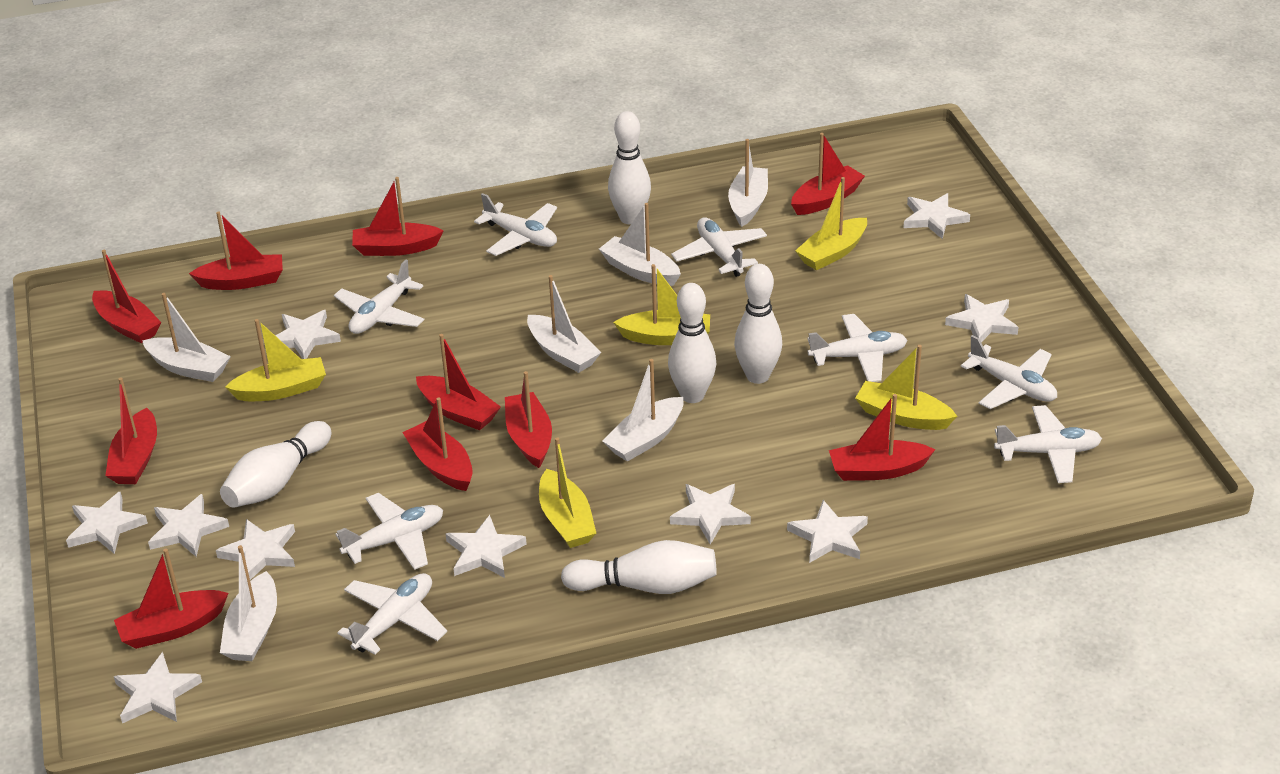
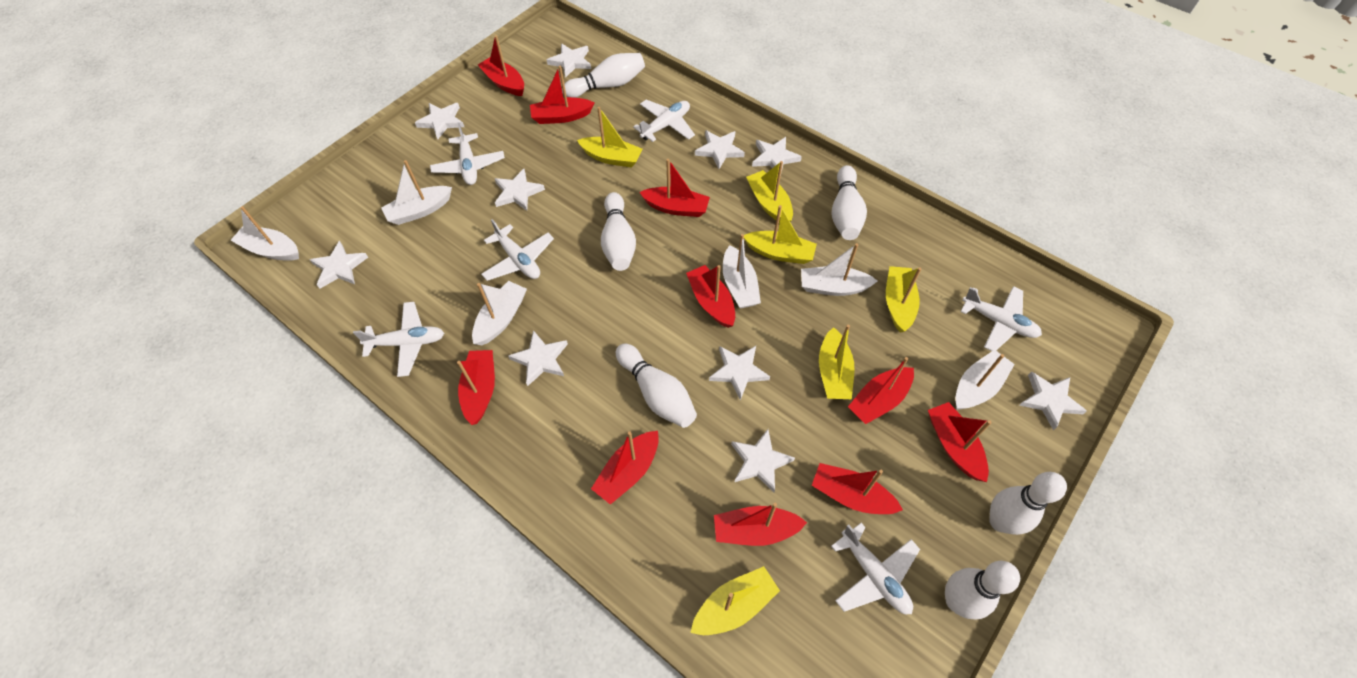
white bowling pin: [220,421,331,508] [561,540,717,594] [608,111,651,225] [668,283,717,403] [734,264,782,384] = 5 -> [562,53,645,98] [601,192,636,271] [616,343,697,428] [831,165,867,240] [945,561,1020,619] [989,472,1067,535] = 6
white plane: [334,260,425,334] [336,493,443,570] [337,573,447,655] [474,193,557,256] [671,217,767,277] [808,314,907,382] [961,335,1057,409] [994,405,1102,483] = 8 -> [353,302,444,377] [430,123,505,185] [481,219,554,281] [633,100,695,142] [831,523,920,614] [961,286,1042,351] = 6
yellow boat: [225,319,326,401] [539,437,596,548] [613,264,710,345] [795,177,867,270] [855,345,957,430] = 5 -> [577,107,642,168] [690,566,780,635] [744,205,817,264] [746,161,793,223] [819,325,854,399] [886,266,921,333] = 6

